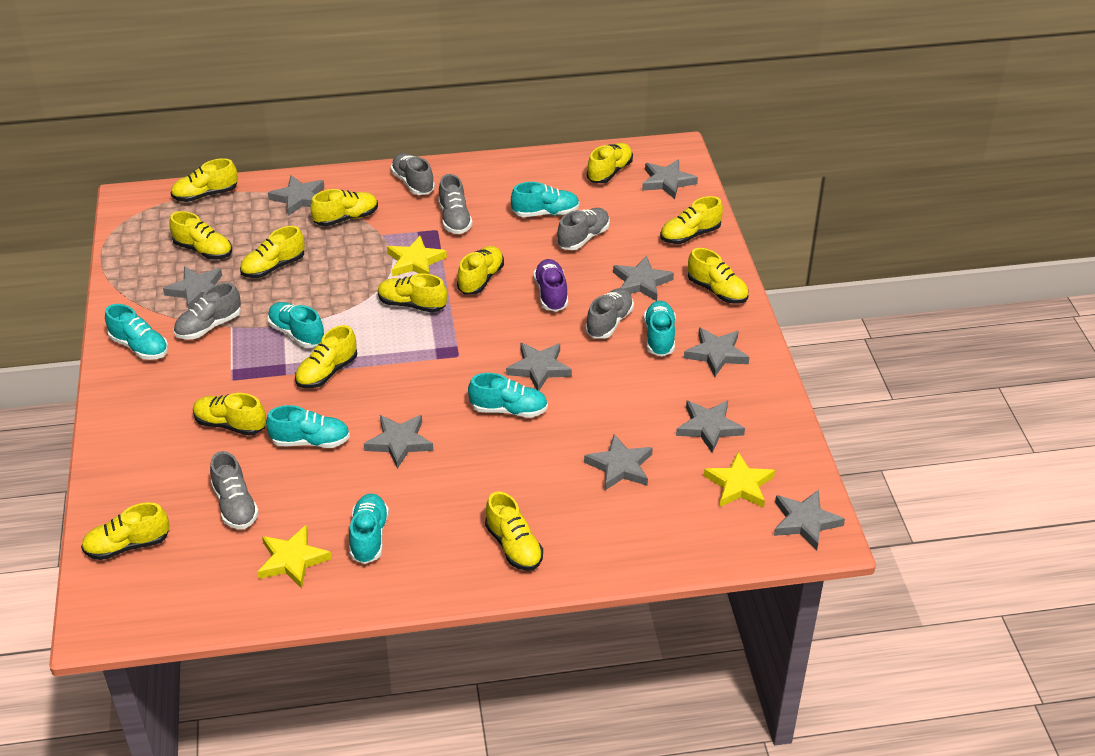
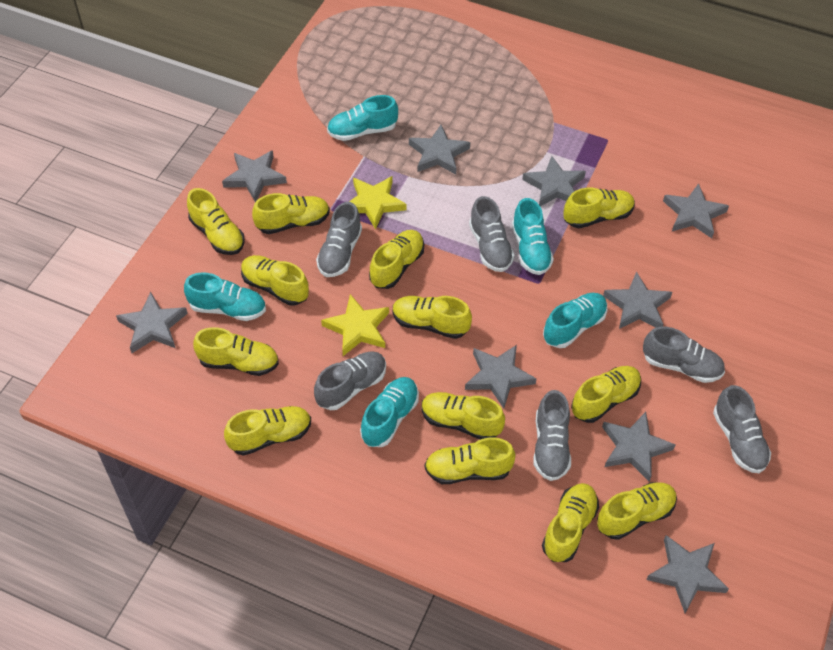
grey star: [163,266,222,310] [268,175,324,216] [364,415,433,469] [506,343,572,391] [584,434,653,490] [613,256,674,301] [642,159,698,199] [676,400,745,453] [684,327,749,377] [774,490,845,550] = 10 -> [116,292,188,353] [222,150,287,202] [409,125,470,174] [465,345,537,409] [522,156,586,206] [602,412,676,482] [603,271,672,329] [646,535,729,613] [663,183,729,238] = 9
purple shoe: [533,259,568,312] = 1 -> none = 0
turquoise shoe: [105,304,168,360] [266,405,350,448] [268,302,324,348] [349,494,389,564] [468,373,548,418] [511,182,580,217] [644,301,676,357] = 7 -> [184,272,266,321] [327,95,398,141] [360,377,419,447] [512,198,554,275] [543,293,607,348] = 5
yellow star: [257,525,332,589] [387,236,447,277] [704,452,775,508] = 3 -> [321,294,389,356] [349,176,407,230] = 2

